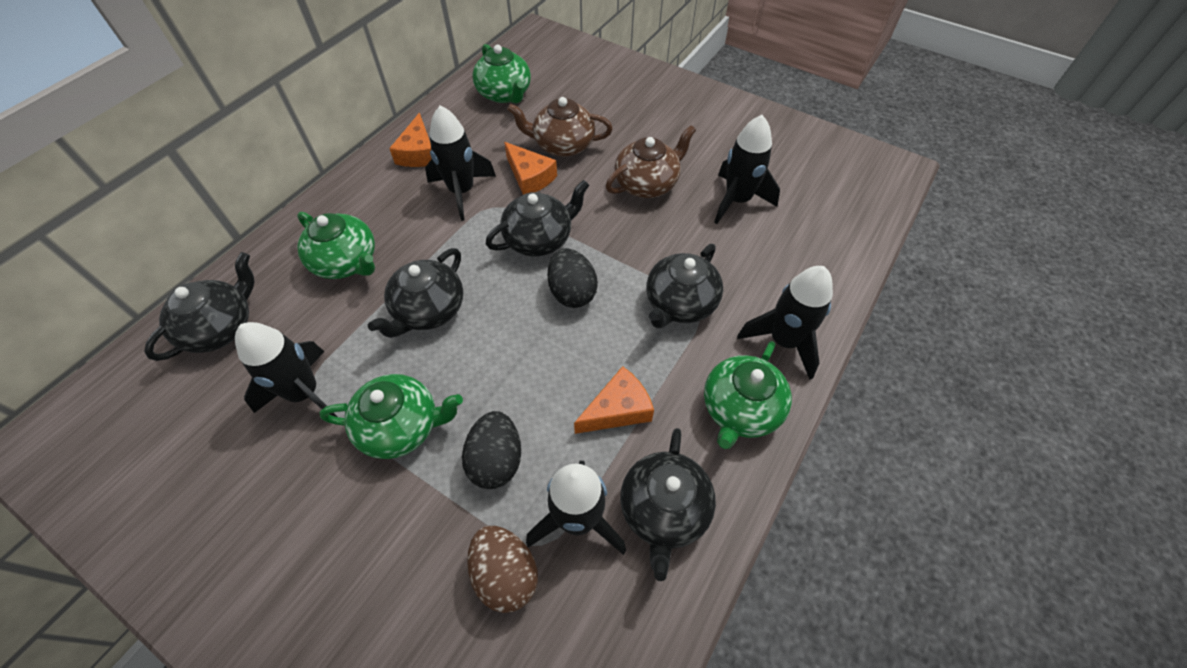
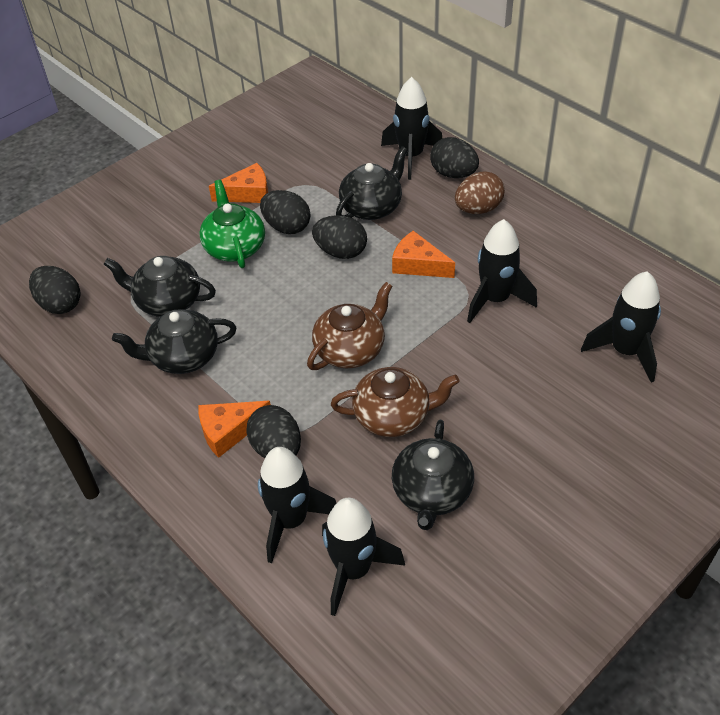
black egg: [462,411,521,489] [548,248,598,308] = 2 -> [29,266,81,314] [246,405,301,458] [260,190,310,234] [312,215,367,259] [430,137,479,178] = 5
black teapot: [144,252,254,361] [368,248,463,338] [486,180,590,257] [620,428,716,581] [646,244,723,329] = 5 -> [104,256,216,317] [112,309,236,374] [336,146,408,220] [392,420,474,530] = 4
green teapot: [297,212,375,279] [319,374,463,459] [472,44,531,103] [704,341,792,449] = 4 -> [199,180,265,268] = 1

